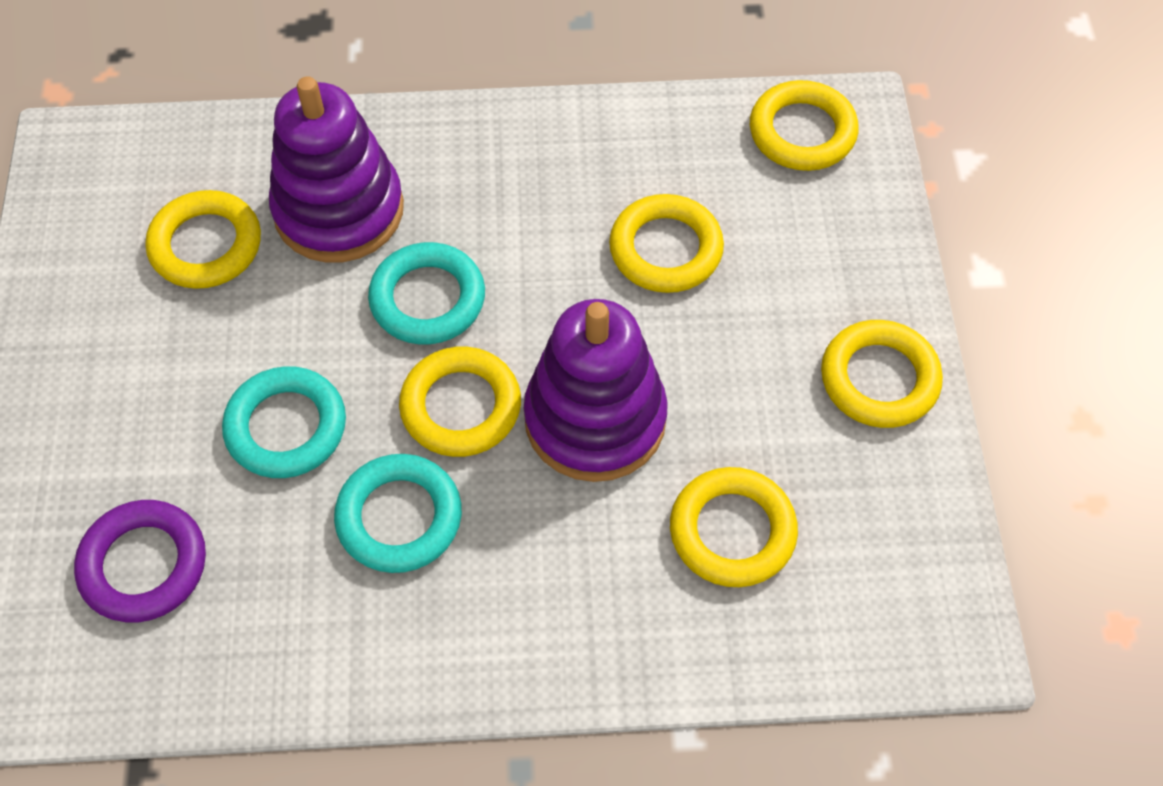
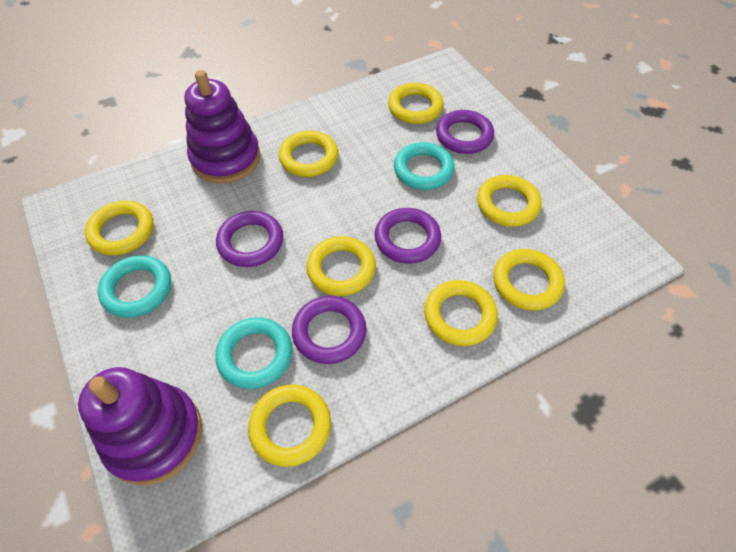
purple ring: [74,500,206,622] = 1 -> [216,211,283,267] [292,296,367,364] [375,208,441,264] [436,110,494,154] = 4
yellow ring: [145,190,261,289] [399,347,521,457] [609,194,724,293] [670,467,798,587] [750,80,859,171] [821,320,943,428] = 6 -> [85,200,154,255] [248,385,331,467] [279,131,338,177] [307,236,376,296] [388,83,444,124] [424,280,498,346] [477,175,542,227] [493,249,565,311] = 8

